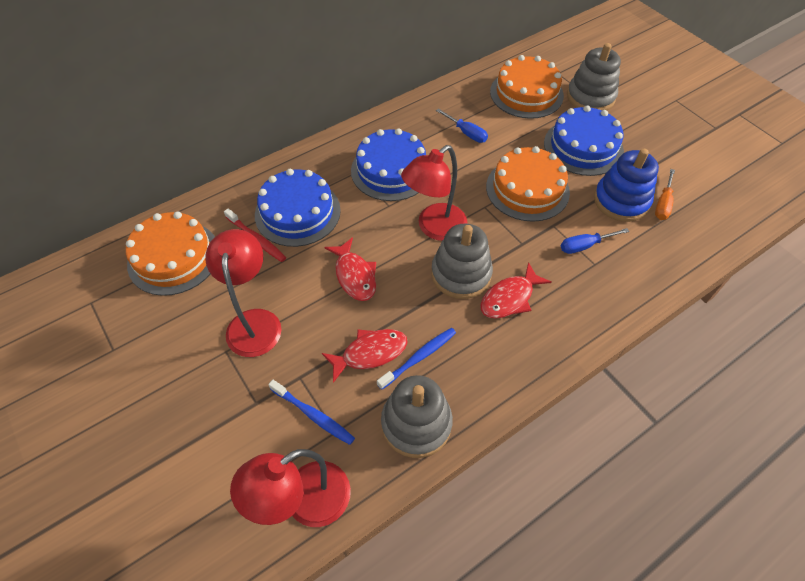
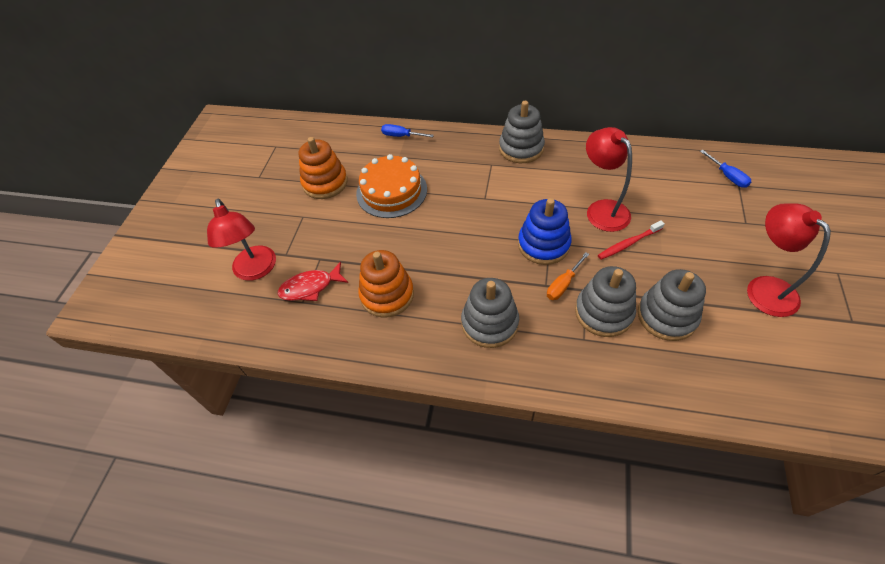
blue cake: [255,169,341,247] [351,128,426,201] [544,105,624,176] = 3 -> none = 0
blue toothbrush: [268,380,355,445] [377,328,456,390] = 2 -> none = 0
grey stacking toy: [381,375,453,458] [431,223,493,299] [567,43,621,111] = 3 -> [461,278,519,348] [499,101,545,163] [575,266,636,337] [638,269,706,341] = 4
orange cake: [126,211,215,296] [486,146,570,222] [490,55,564,119] = 3 -> [356,154,427,218] = 1
orange stacking toy: none = 0 -> [299,137,348,199] [358,250,414,318] = 2
red fish: [322,329,408,383] [324,237,376,301] [480,262,551,319] = 3 -> [277,262,348,301] = 1

